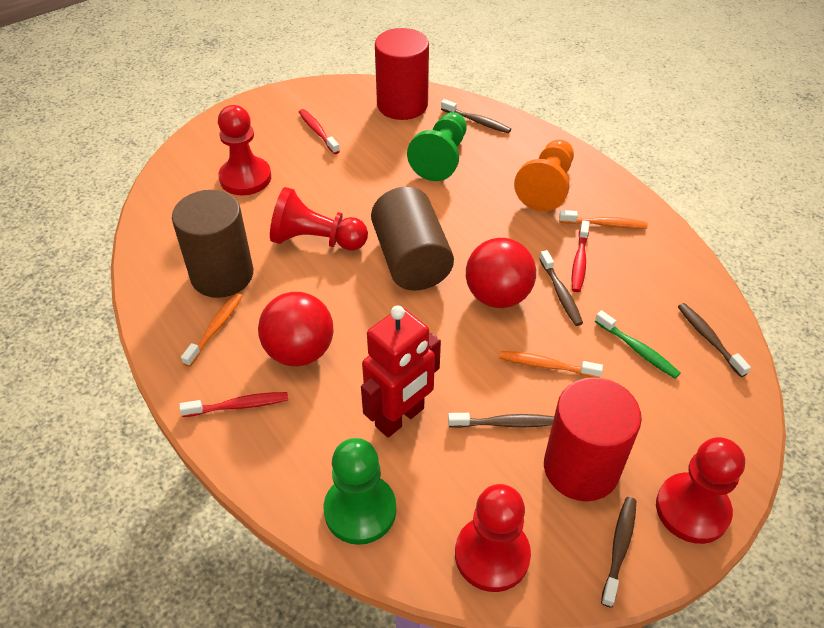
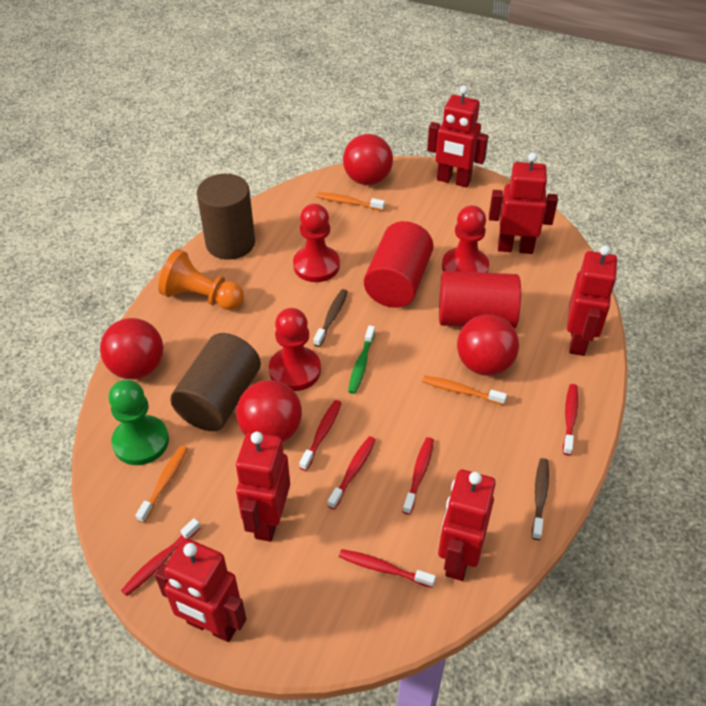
brown toothbrush: [441,99,511,133] [448,413,554,428] [539,250,583,326] [601,497,636,608] [678,303,751,377] = 5 -> [313,289,348,347] [532,458,549,540] = 2
green pawn: [323,438,396,545] [407,112,467,181] = 2 -> [109,380,169,465] = 1
red ball: [258,292,334,366] [466,238,536,308] = 2 -> [100,318,163,379] [236,380,302,442] [343,134,393,185] [457,314,519,376] = 4
red pawn: [218,105,271,196] [270,187,368,250] [455,484,531,592] [656,437,745,544] = 4 -> [269,308,321,391] [293,203,340,282] [442,205,489,273] = 3
red robot: [361,306,441,437] = 1 -> [155,538,247,642] [235,432,290,542] [427,86,489,188] [438,470,496,581] [489,152,558,254] [567,245,617,356] = 6
red toothbrush: [179,392,288,417] [299,109,340,154] [572,220,590,292] = 3 -> [121,518,200,596] [299,400,342,471] [327,436,376,509] [339,549,436,588] [402,437,434,515] [563,384,578,455] = 6

